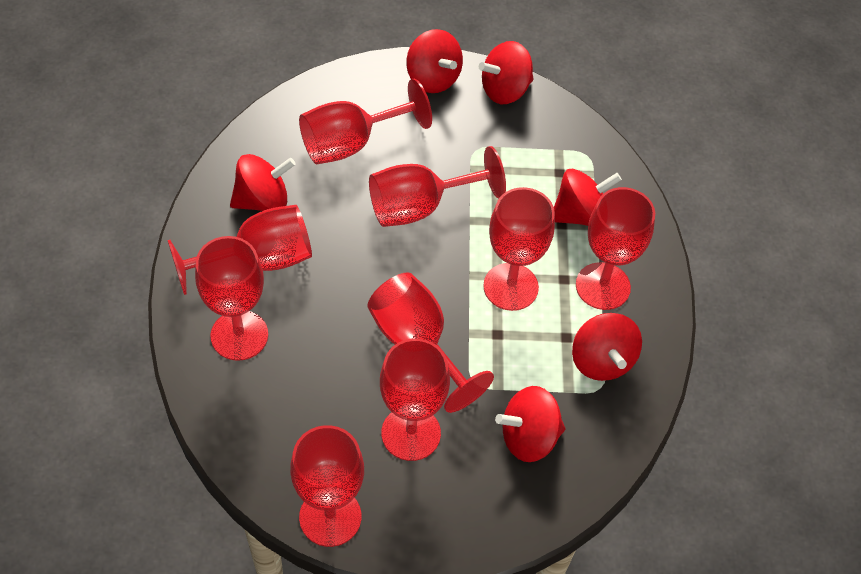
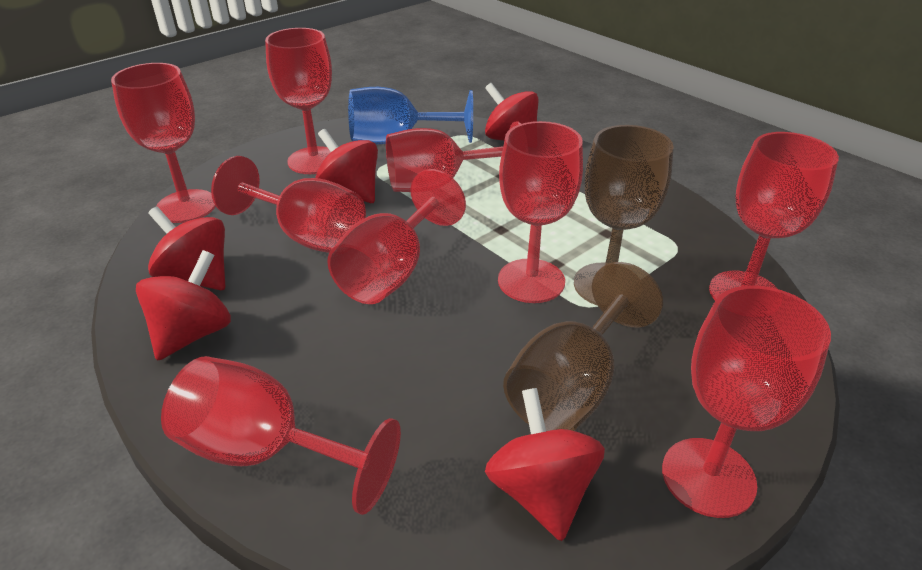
blue goblet: none = 0 -> [348,87,473,144] = 1
brown goblet: none = 0 -> [503,262,663,431] [574,125,674,306] = 2
red spinning top: [230,154,296,211] [406,29,463,93] [479,41,534,104] [495,386,565,462] [554,168,622,226] [572,313,642,381] = 6 -> [136,250,231,361] [148,206,225,290] [315,129,378,203] [485,83,538,141] [485,388,605,541] = 5

